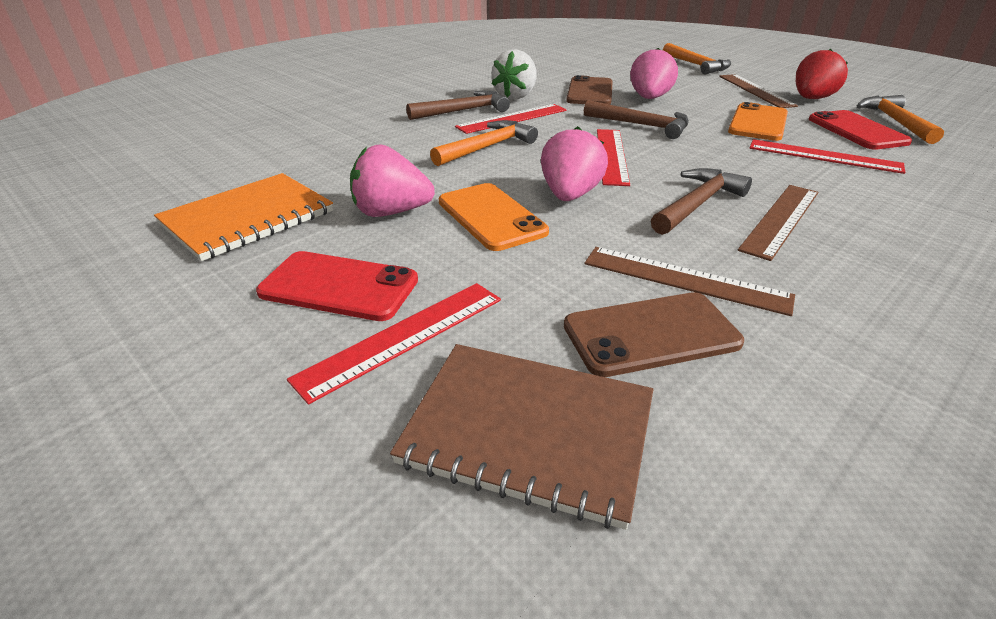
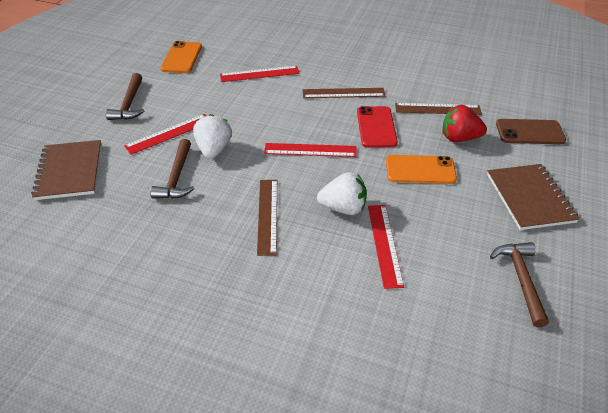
brown notebook: [390,344,653,530] = 1 -> [31,140,101,200] [487,164,579,230] = 2
brown phone: [564,292,744,377] [566,75,613,105] = 2 -> [496,119,566,144] = 1
orange hammer: [430,120,538,166] [663,43,731,74] [857,95,944,144] = 3 -> none = 0
orange notebook: [154,173,333,261] = 1 -> none = 0
pink strawberry: [350,144,435,217] [541,126,608,201] [630,48,678,99] = 3 -> none = 0
red phone: [256,251,418,321] [809,110,912,150] = 2 -> [357,106,398,148] = 1
white strawberry: [491,49,537,100] = 1 -> [193,114,232,159] [317,172,367,215] = 2

